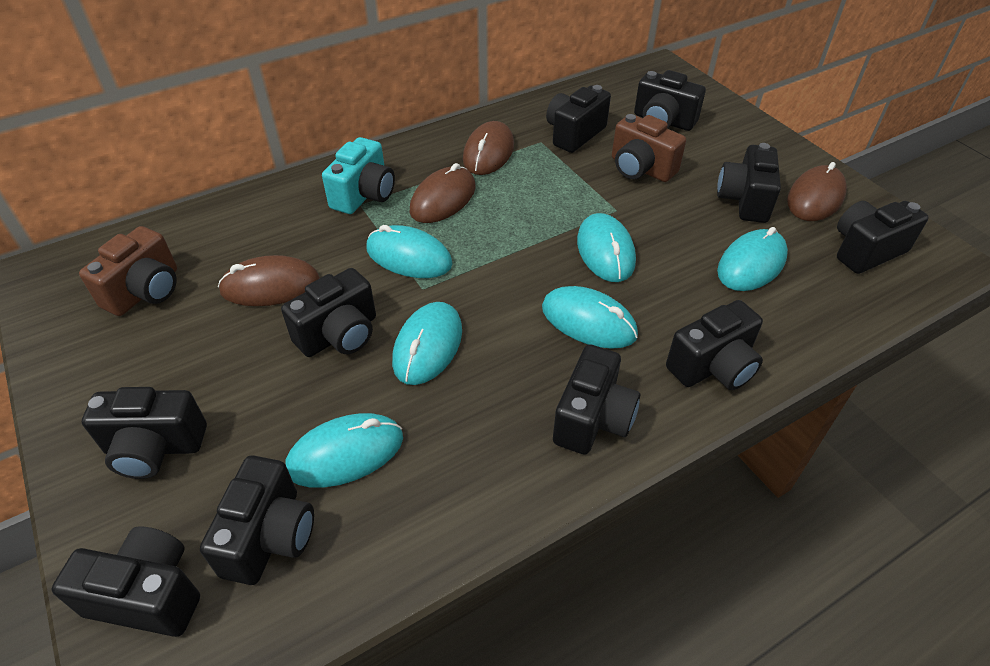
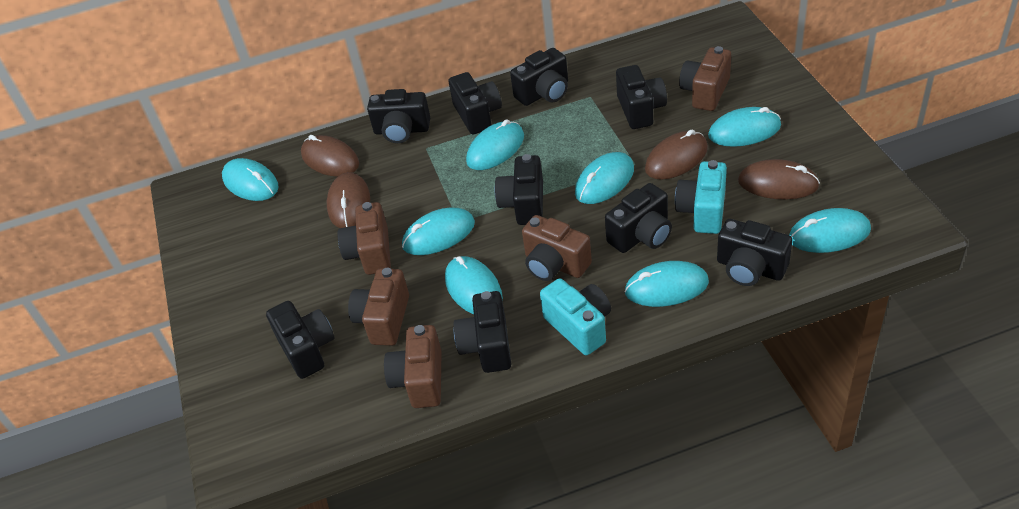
black camera: [52,526,200,637] [82,387,207,479] [200,455,314,585] [281,268,376,357] [546,85,611,153] [553,344,640,455] [634,70,706,131] [666,300,763,390] [717,143,781,223] [837,201,929,274] = 10 -> [266,301,335,379] [367,89,430,143] [449,72,502,134] [453,291,511,373] [495,154,543,225] [510,48,568,106] [605,183,672,253] [616,65,667,129] [717,219,792,286] = 9
brown camera: [79,226,177,316] [612,114,686,182] = 2 -> [337,202,391,275] [348,268,409,346] [384,325,442,408] [522,215,592,281] [679,46,731,111] = 5
turquoise camera: [322,137,395,214] = 1 -> [540,278,611,355] [675,160,727,234] = 2
turquoise mouse: [285,413,403,487] [366,225,453,278] [392,302,462,385] [542,286,638,349] [577,213,636,282] [717,227,788,291] = 6 -> [222,158,279,201] [402,208,475,255] [445,256,503,314] [466,119,524,170] [575,152,634,204] [625,261,709,307] [708,107,781,147] [789,208,871,253] = 8

